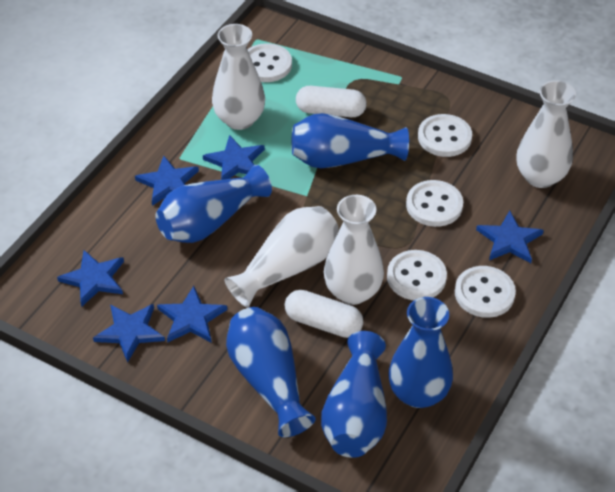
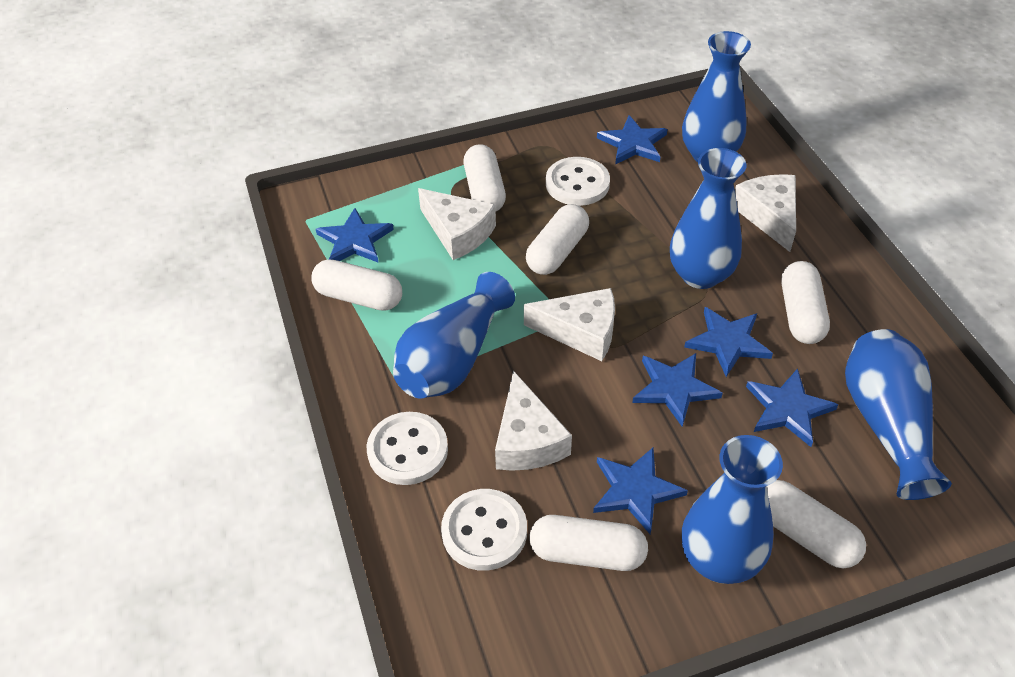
white button: [247,43,292,82] [387,250,447,300] [406,180,463,227] [418,114,472,157] [455,266,516,318] = 5 -> [367,412,448,485] [441,489,527,571] [546,157,610,206] = 3
white capsule: [284,290,363,338] [296,86,367,117] = 2 -> [311,259,402,311] [464,144,506,211] [526,204,589,275] [530,515,648,571] [766,480,866,568] [781,261,830,344] = 6
white cheese: none = 0 -> [418,188,496,260] [495,370,572,471] [524,288,615,361] [735,174,796,252] = 4
white vase: [212,24,265,130] [225,206,339,307] [324,195,384,305] [517,80,576,188] = 4 -> none = 0

